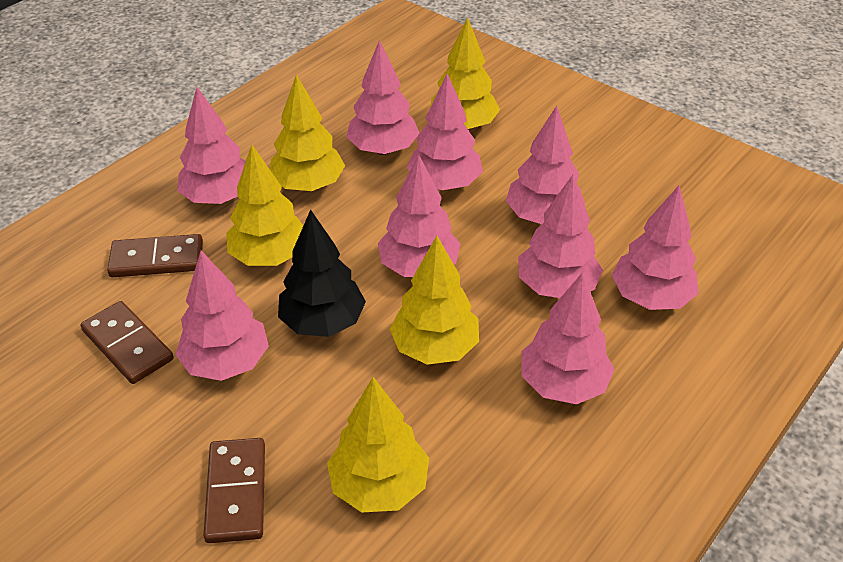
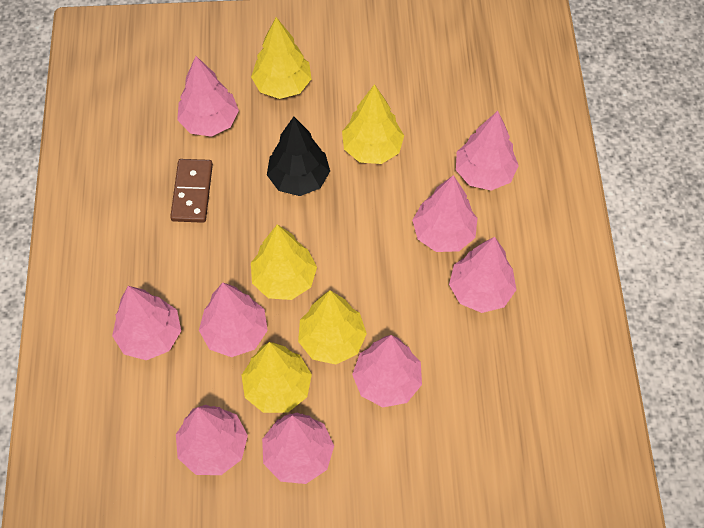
brown domino: [80,301,174,384] [107,234,203,277] [203,438,265,543] = 3 -> [170,159,213,223] = 1

